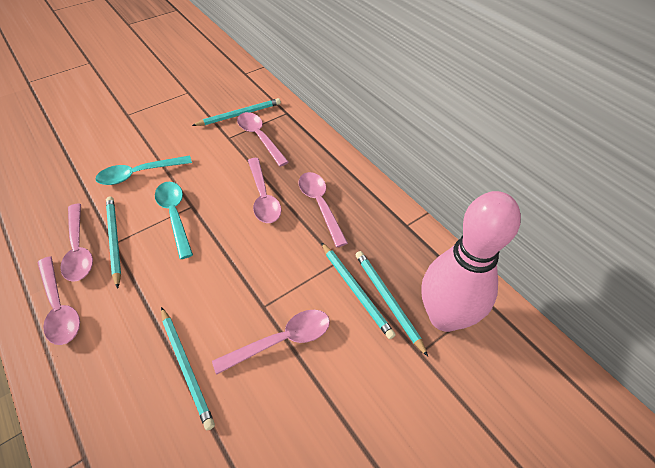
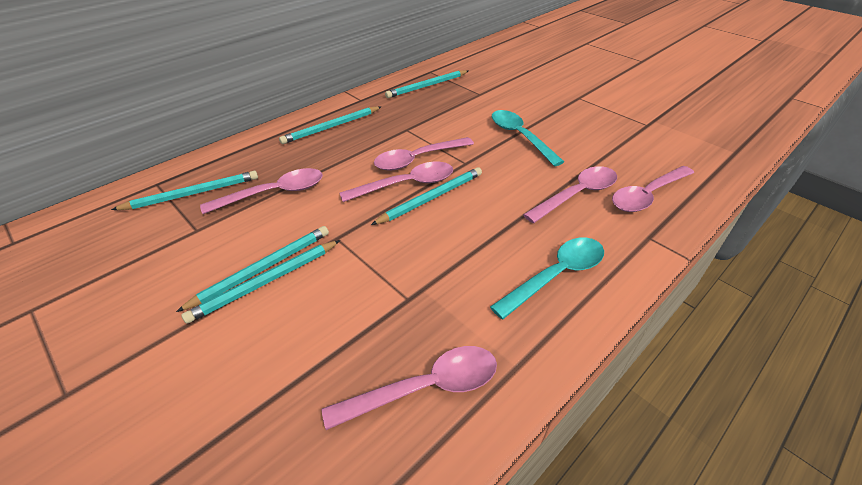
pink bowling pin: [422,191,521,332] = 1 -> none = 0
turquoise pencil: [106,197,121,289] [161,307,215,430] [192,98,281,126] [321,242,396,339] [356,251,428,356] = 5 -> [111,171,258,210] [176,226,329,312] [181,240,340,324] [279,106,381,144] [371,167,482,225] [385,70,468,98] = 6

